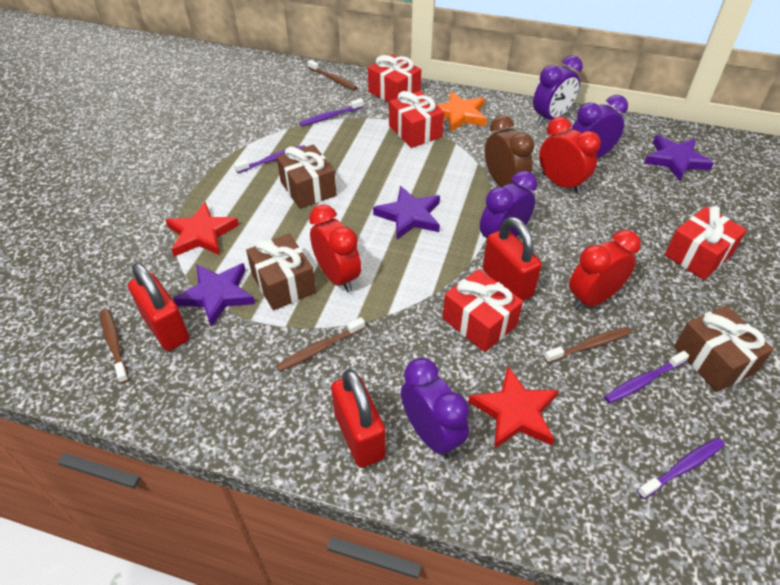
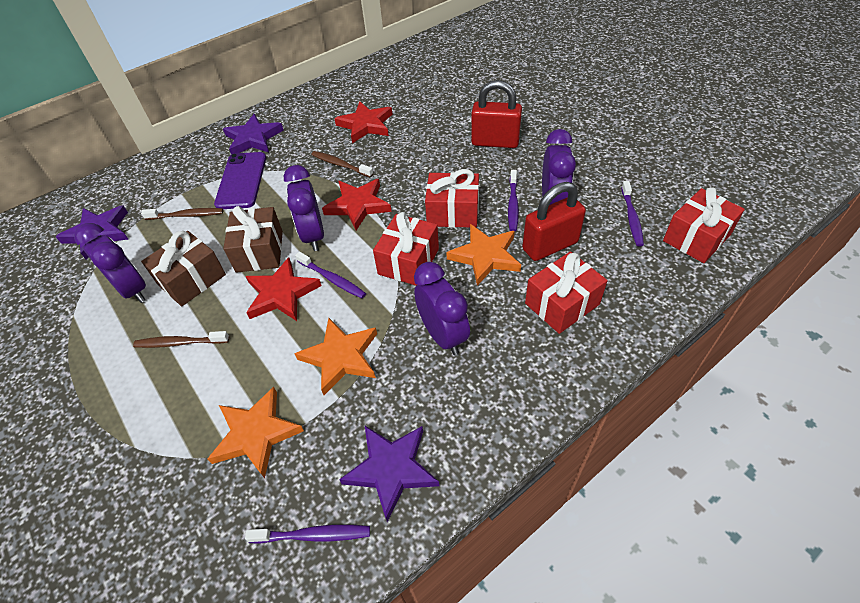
brown clock: [485,115,534,187] = 1 -> none = 0
brown gift: [246,234,316,310] [277,145,336,209] [674,305,774,392] = 3 -> [141,231,226,306] [223,206,283,273] = 2
brown toothbrush: [101,309,129,384] [276,317,365,372] [307,60,357,90] [544,327,632,363] = 4 -> [133,331,229,348] [141,208,223,220] [311,151,373,177] = 3
orange star: [437,91,487,132] = 1 -> [208,387,304,478] [294,318,377,395] [446,224,521,286] = 3
purple phone: none = 0 -> [214,152,266,209] = 1
red clock: [309,204,361,292] [539,117,601,194] [569,230,641,310] = 3 -> none = 0
red padlock: [128,263,189,351] [331,369,386,468] [483,217,542,301] = 3 -> [471,80,522,148] [522,182,586,261] = 2
red star: [165,202,239,257] [468,366,559,449] = 2 -> [246,257,322,321] [322,179,392,231] [334,101,393,143] = 3

